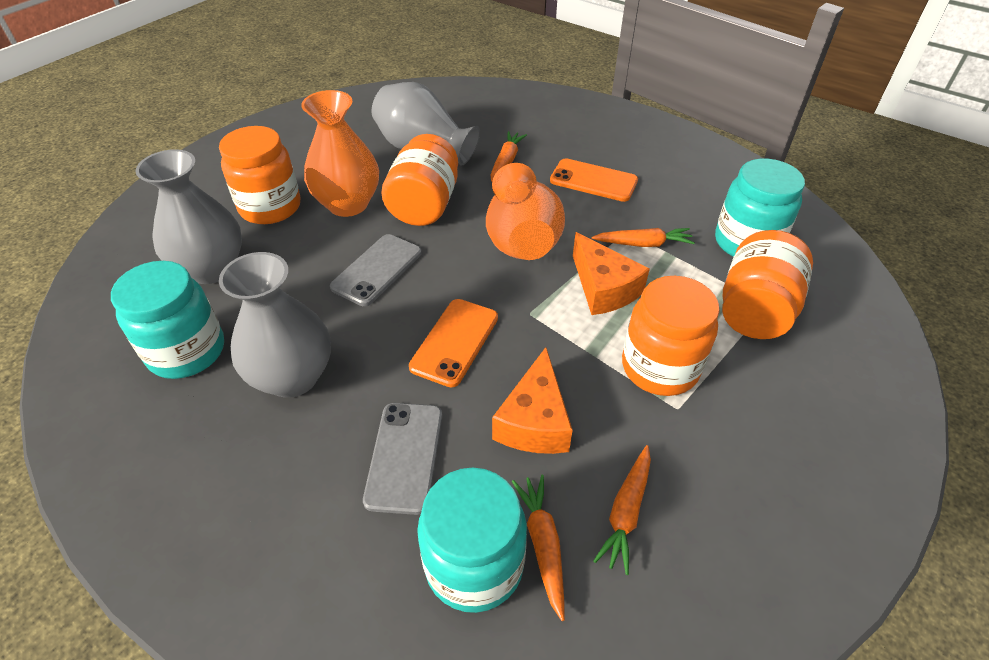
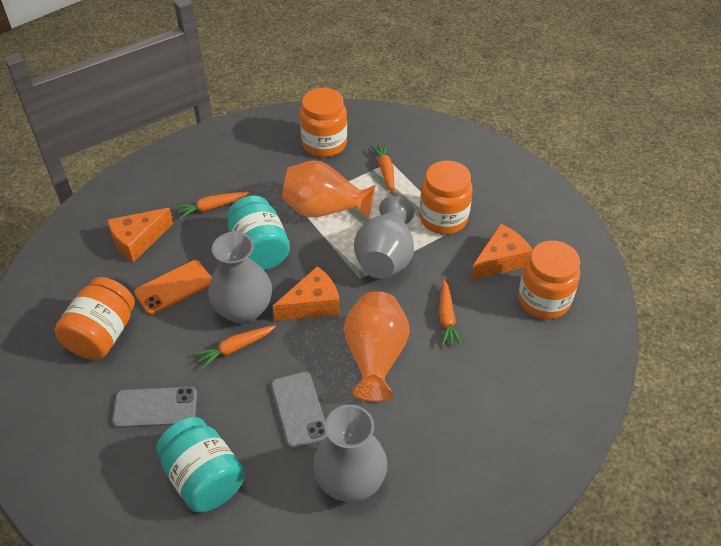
orange cheese: [492,347,573,454] [573,232,650,315] = 2 -> [107,208,173,263] [272,266,340,321] [471,224,533,280] = 3
orange phone: [409,299,498,387] [550,159,638,202] = 2 -> [134,260,212,315] = 1
turquoise jar: [111,261,224,379] [417,468,527,613] [715,159,805,257] = 3 -> [156,417,245,512] [227,196,290,270] = 2

